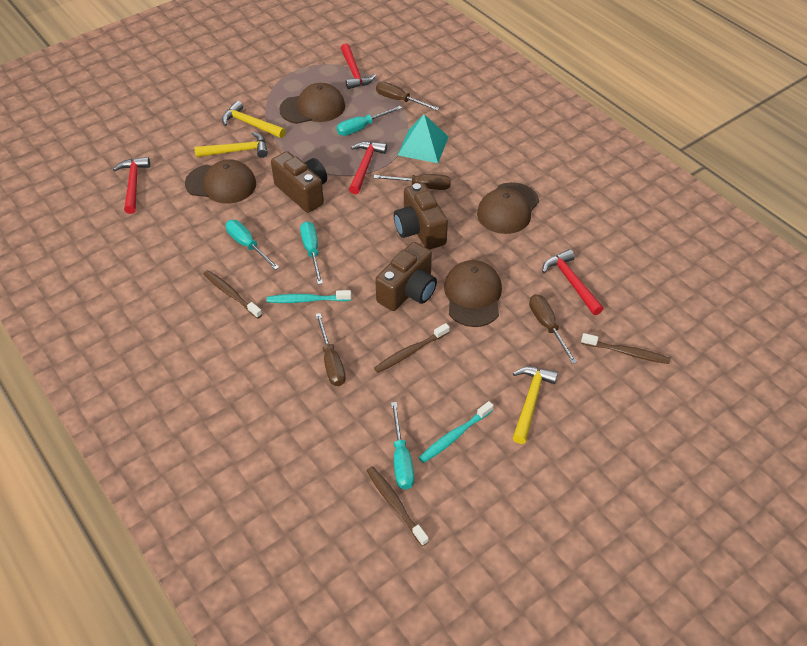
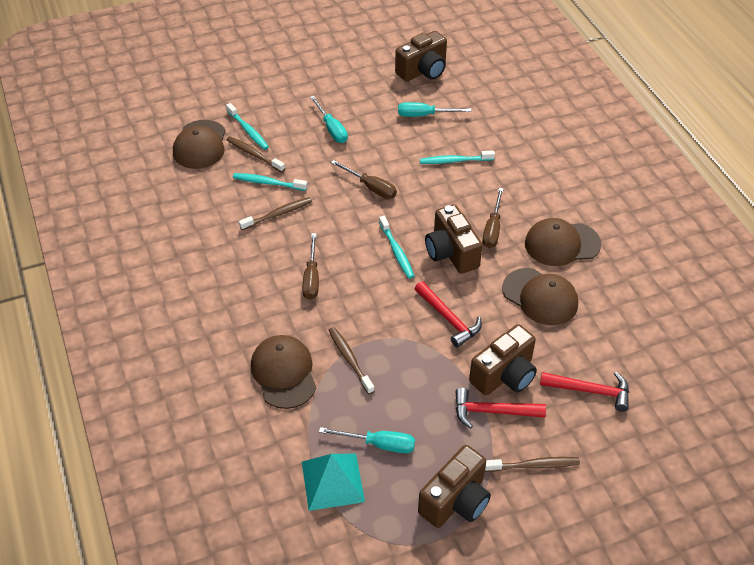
brown camera: [271,151,327,213] [375,242,437,311] [394,183,448,250] = 3 -> [395,31,447,82] [418,445,491,528] [425,204,483,274] [469,324,537,395] = 4
brown screwdriver: [315,313,346,386] [374,174,451,190] [376,82,439,111] [529,294,577,364] = 4 -> [302,233,319,300] [331,160,397,199] [482,188,503,248] = 3
red hammer: [113,157,150,214] [341,43,376,89] [349,141,387,194] [542,249,604,315] = 4 -> [415,281,482,348] [455,388,546,429] [540,372,629,412] = 3
turquoise screwdriver: [226,220,279,270] [300,221,323,285] [337,106,402,136] [391,402,414,490] = 4 -> [310,96,348,143] [319,427,415,453] [398,102,472,117] = 3
turquoise toothbrush: [267,290,351,303] [419,401,494,463] = 2 -> [226,103,269,150] [233,173,307,191] [379,216,414,279] [420,150,495,164] = 4
yellow hammer: [194,132,268,158] [222,101,286,138] [513,366,558,444] = 3 -> none = 0

